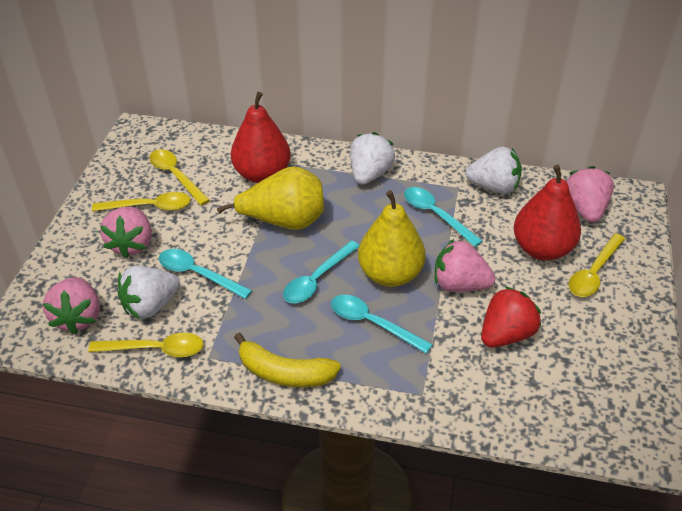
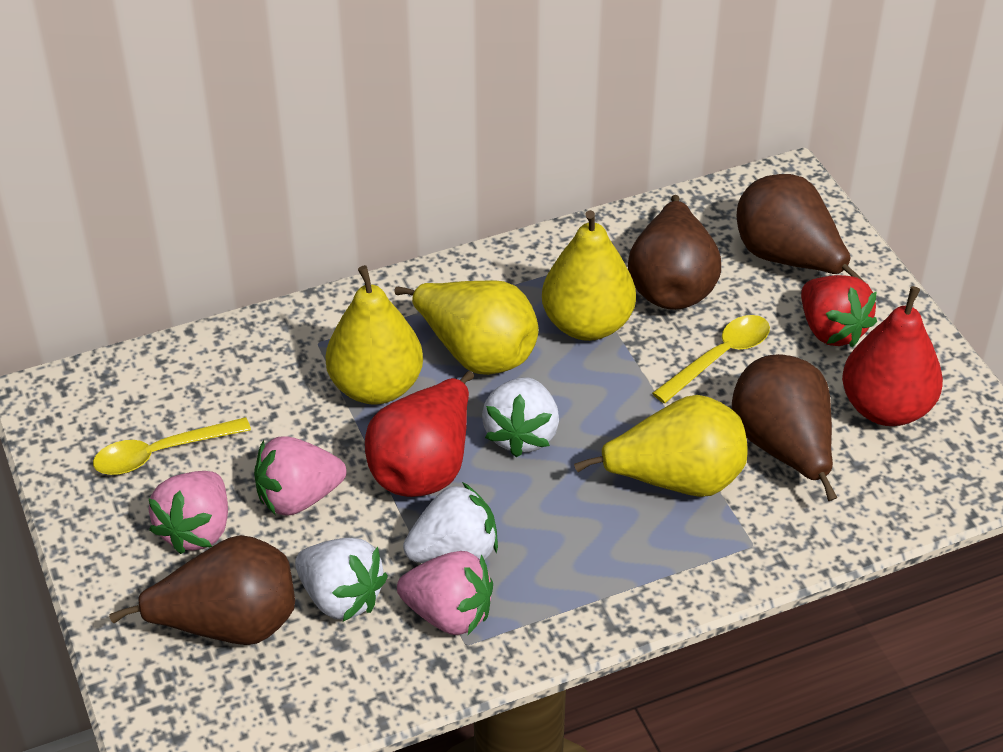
brown pear: none = 0 -> [109,535,295,645] [628,195,721,310] [732,354,838,501] [737,174,865,282] = 4
pink strawberry: [43,277,100,334] [100,207,152,258] [435,239,496,292] [566,166,614,223] = 4 -> [148,471,228,554] [254,436,346,516] [397,551,493,635] = 3
turquoise spoon: [159,249,252,299] [283,240,359,303] [331,295,433,354] [404,187,483,247] = 4 -> none = 0
yellow banana: [234,333,341,387] = 1 -> none = 0
yellow pear: [217,166,324,230] [358,190,426,287] = 2 -> [326,265,423,405] [394,280,539,375] [542,210,636,341] [574,395,748,497] = 4
yellow spoon: [88,332,203,357] [92,192,191,211] [149,149,210,205] [569,233,625,297] = 4 -> [93,417,251,475] [652,315,770,403] = 2

